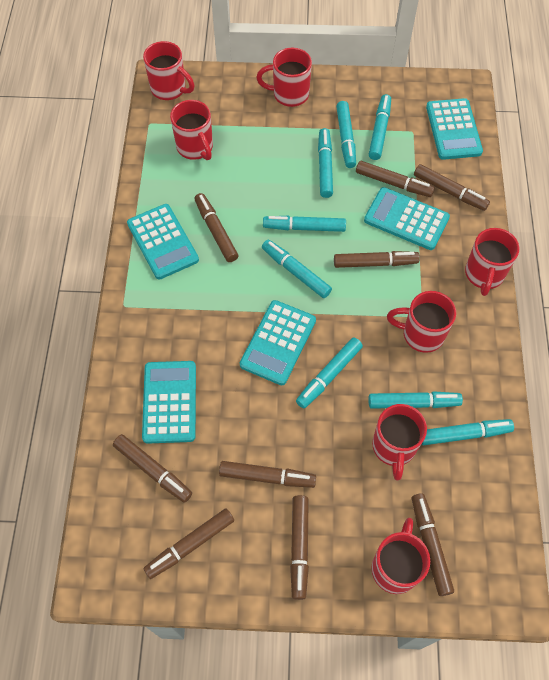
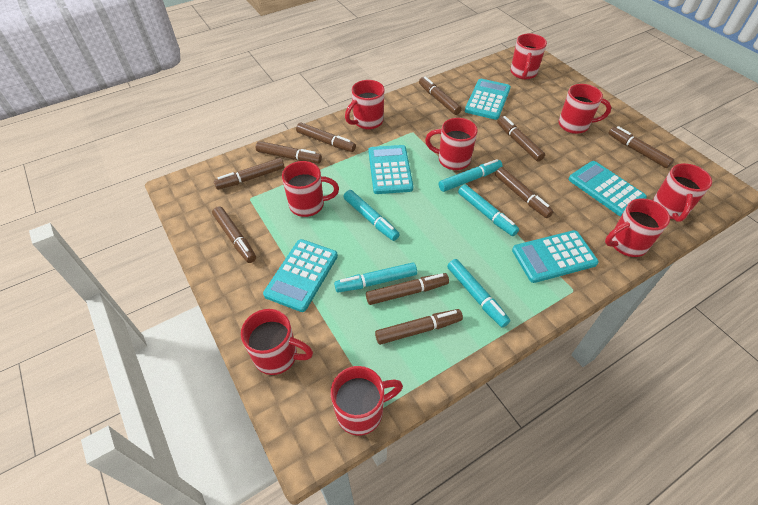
brown marker: [113,434,192,503] [143,508,234,579] [194,193,238,262] [219,461,316,488] [290,495,309,600] [334,251,420,268] [356,161,435,197] [412,493,454,596] [414,164,490,211] = 9 -> [212,206,256,263] [214,158,284,190] [256,141,322,164] [296,123,356,152] [366,273,449,305] [375,309,463,345] [419,76,462,115] [495,167,553,218] [497,116,545,162] [609,126,674,168] = 10
red mug: [143,41,195,100] [170,100,213,160] [256,47,312,107] [371,518,430,594] [372,404,427,481] [387,291,456,353] [465,228,519,296] = 7 -> [241,309,313,375] [282,161,339,217] [331,366,403,436] [345,80,384,129] [425,118,478,170] [510,33,547,79] [559,84,611,134] [605,198,670,257] [653,163,712,222] = 9
turquoise marker: [262,240,332,298] [263,216,346,232] [296,337,363,409] [318,128,333,198] [336,101,356,168] [368,391,463,409] [369,94,391,160] [421,419,514,445] = 8 -> [334,262,417,292] [344,190,400,241] [439,159,502,192] [447,259,510,328] [458,184,519,236] = 5

